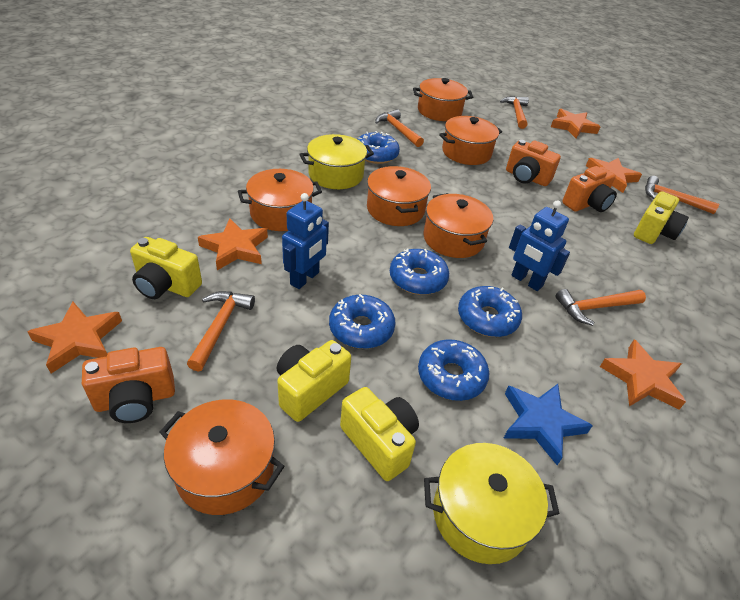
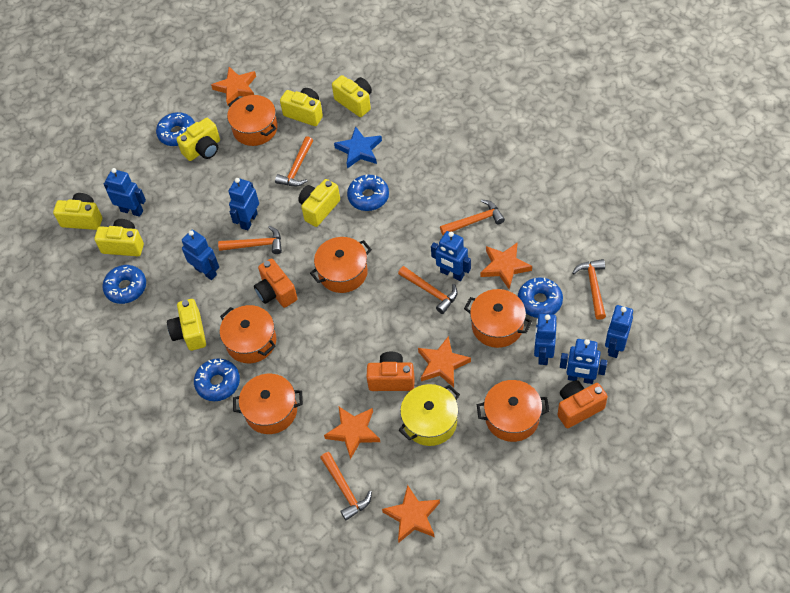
blue robot: [282,193,329,289] [509,200,570,291] = 2 -> [104,168,146,217] [182,230,219,280] [228,178,259,230] [431,231,471,281] [534,314,557,365] [560,339,607,384] [605,305,633,358] = 7
orange hammer: [187,291,255,372] [375,109,424,147] [500,96,529,129] [556,289,646,326] [645,176,719,214] = 5 -> [218,226,282,254] [275,136,313,186] [320,452,372,520] [398,266,458,314] [440,199,505,235] [572,259,606,320] = 6
yellow camera: [130,237,202,299] [277,340,351,422] [340,387,419,481] [634,191,689,244] = 4 -> [53,193,102,230] [94,219,144,256] [167,299,206,351] [176,118,220,161] [280,88,323,126] [298,179,340,227] [332,75,372,117] = 7
yellow pot: [299,134,374,189] [424,443,560,564] = 2 -> [399,384,460,446] = 1

